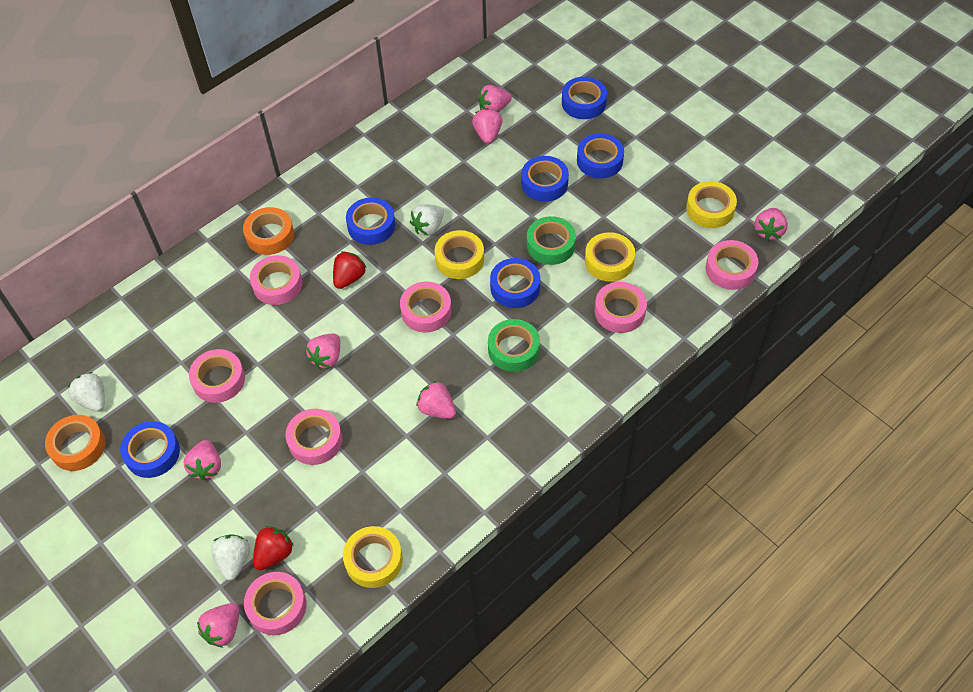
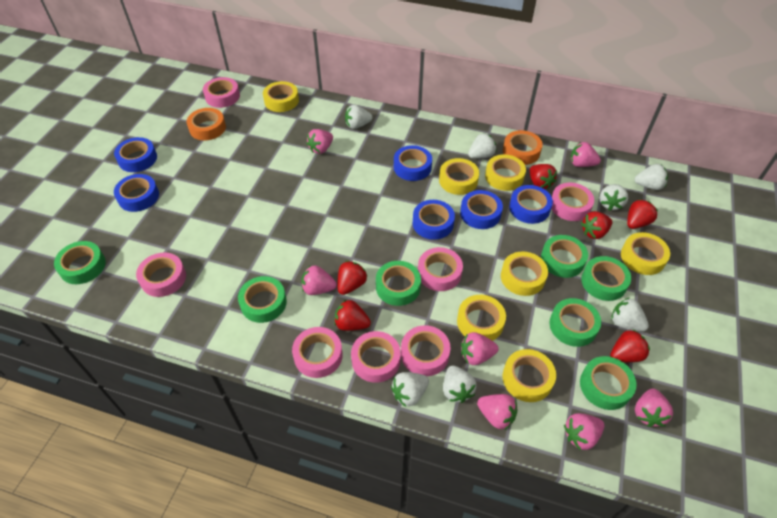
green tape: [488,319,540,372] [527,216,576,265] = 2 -> [54,241,106,284] [238,276,287,323] [376,261,421,306] [541,235,588,278] [549,298,601,347] [580,356,637,410] [581,256,631,301] = 7
red strawberry: [253,526,294,570] [333,251,366,289] = 2 -> [334,300,371,331] [337,261,367,295] [529,164,557,189] [581,211,612,239] [610,329,650,362] [627,199,658,229] = 6
white strawberry: [68,372,105,412] [211,534,250,580] [410,204,444,236] = 3 -> [345,104,372,129] [391,372,429,407] [443,365,477,403] [468,133,496,159] [599,184,628,211] [611,298,649,331] [635,164,668,190] = 7
yellow tape: [343,526,403,588] [434,230,484,279] [585,232,635,282] [686,181,737,228] = 4 -> [263,81,299,112] [439,158,479,195] [457,295,506,341] [485,154,526,191] [501,251,548,296] [503,349,556,402] [621,232,670,275] = 7

